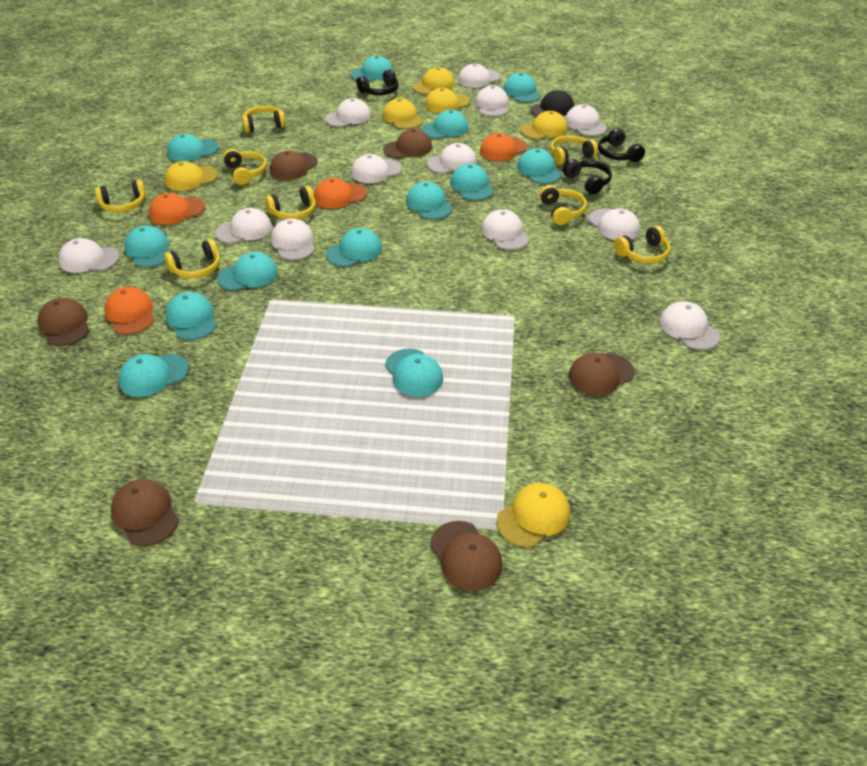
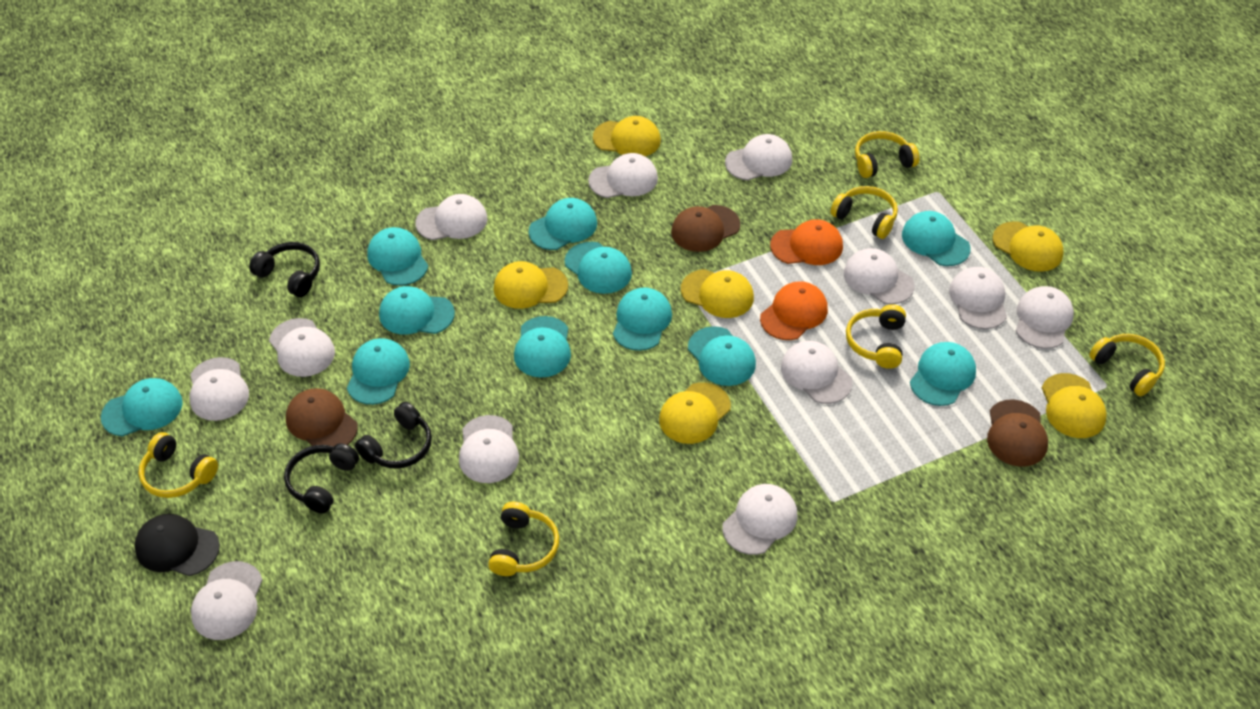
brown cap: [38,298,90,346] [111,479,179,546] [270,151,318,180] [383,129,432,159] [430,521,503,591] [569,353,635,396] = 6 -> [286,388,358,453] [671,205,740,252] [987,399,1048,467] = 3
orange cap: [104,287,155,334] [149,193,205,225] [314,178,367,209] [480,133,527,161] = 4 -> [760,281,828,340] [770,219,843,265] = 2
turquoise cap: [118,354,189,397] [124,226,170,267] [165,292,217,340] [167,134,218,162] [217,252,278,291] [326,228,382,267] [351,56,393,81] [385,348,443,397] [406,182,453,219] [421,110,468,139] [450,163,494,201] [503,73,541,102] [517,148,561,184] = 13 -> [101,378,183,437] [347,338,410,405] [367,227,428,286] [379,286,455,334] [514,316,571,378] [529,198,597,250] [565,242,632,294] [613,287,672,351] [688,326,756,386] [902,211,971,266] [910,342,976,406] = 11
yellow headphones: [95,179,146,213] [164,239,220,279] [223,149,267,185] [242,106,286,133] [265,186,316,220] [539,185,587,225] [550,135,598,165] [614,226,670,264] = 8 -> [138,432,218,498] [488,502,559,576] [830,186,898,239] [846,304,906,369] [855,131,919,178] [1089,334,1165,396] = 6

